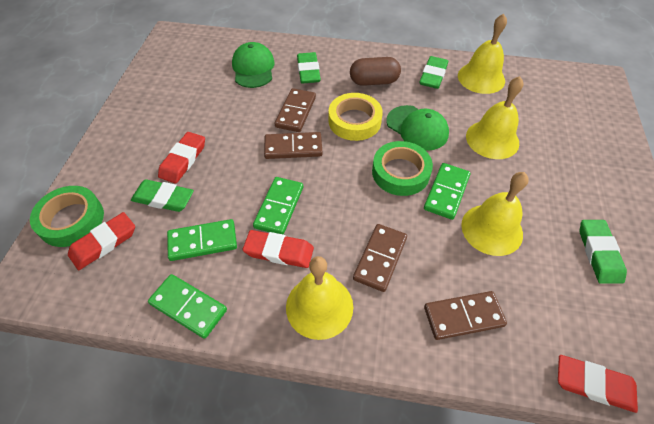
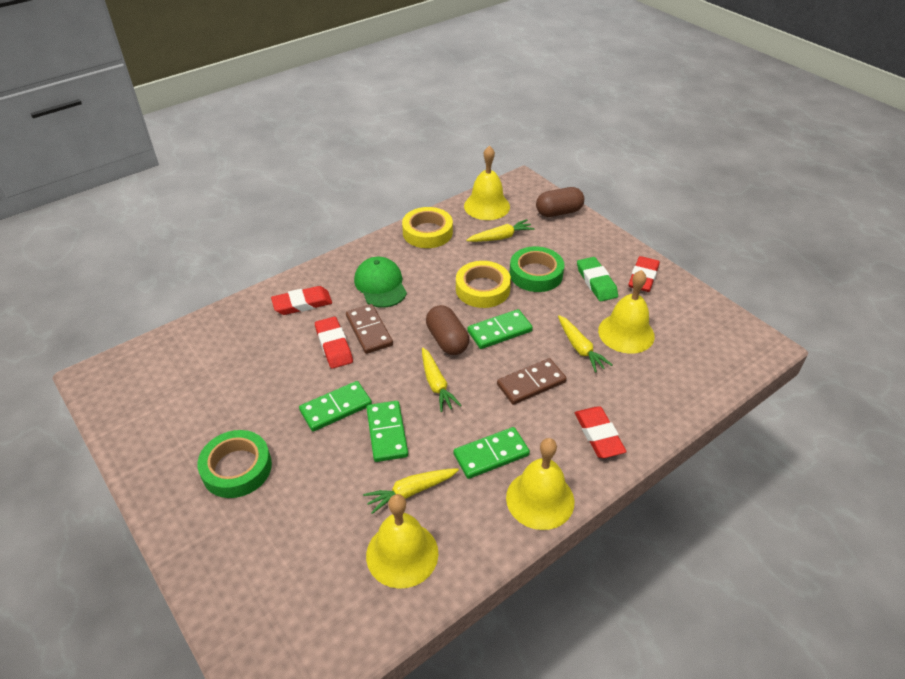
brown capsule: [350,57,401,86] = 1 -> [426,305,469,355] [536,187,584,217] = 2
brown domino: [264,132,323,159] [275,88,316,132] [353,224,407,292] [424,291,507,340] = 4 -> [346,304,393,354] [497,358,567,405] = 2
green cap: [232,42,275,88] [386,105,449,151] = 2 -> [354,257,407,308] = 1
green eraser: [131,179,194,212] [297,52,321,83] [419,56,448,89] [580,220,627,284] = 4 -> [577,257,618,301] = 1
yellow carrot: none = 0 -> [363,468,459,514] [422,347,462,412] [466,219,534,242] [558,315,613,373] = 4
yellow tape: [329,93,383,141] = 1 -> [402,207,453,248] [456,261,511,308] = 2

